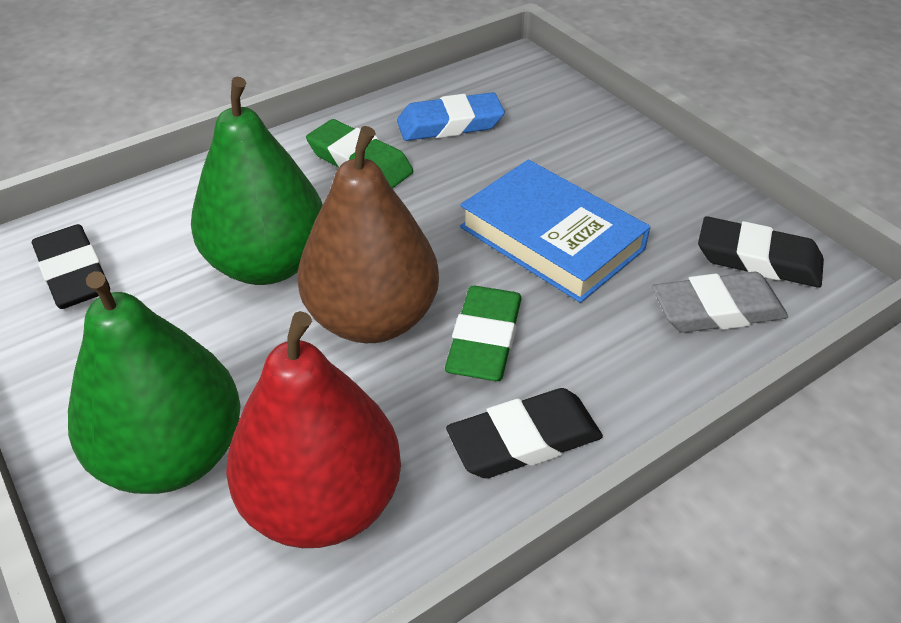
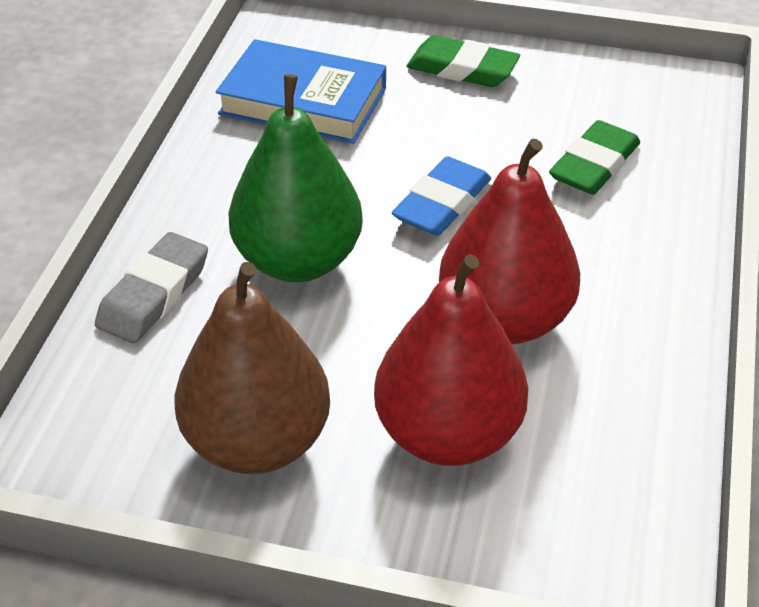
black eraser: [32,224,110,309] [446,388,603,478] [698,216,824,288] = 3 -> none = 0
green pear: [68,271,241,494] [191,77,323,285] = 2 -> [228,74,363,282] = 1
red pear: [226,311,401,548] = 1 -> [374,254,528,466] [439,139,580,344] = 2

